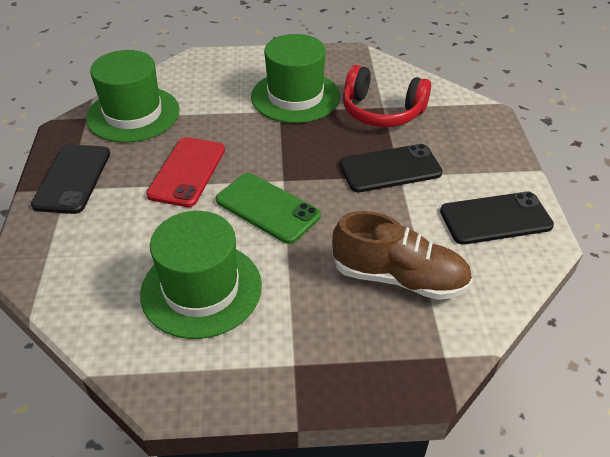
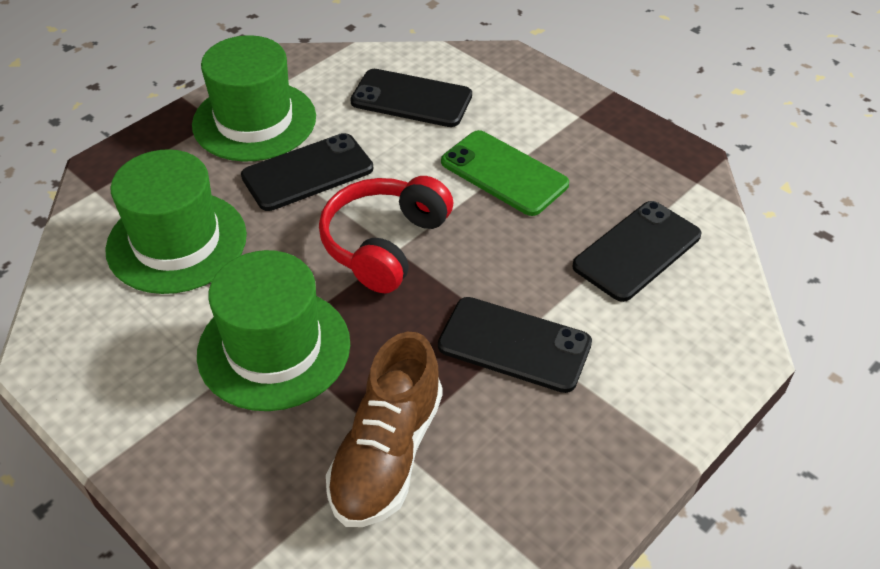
black phone: [31,144,110,214] [340,144,443,193] [440,192,554,245] = 3 -> [241,133,373,211] [350,69,472,127] [438,297,592,393] [572,201,701,302] = 4
red phone: [146,137,225,207] = 1 -> none = 0

